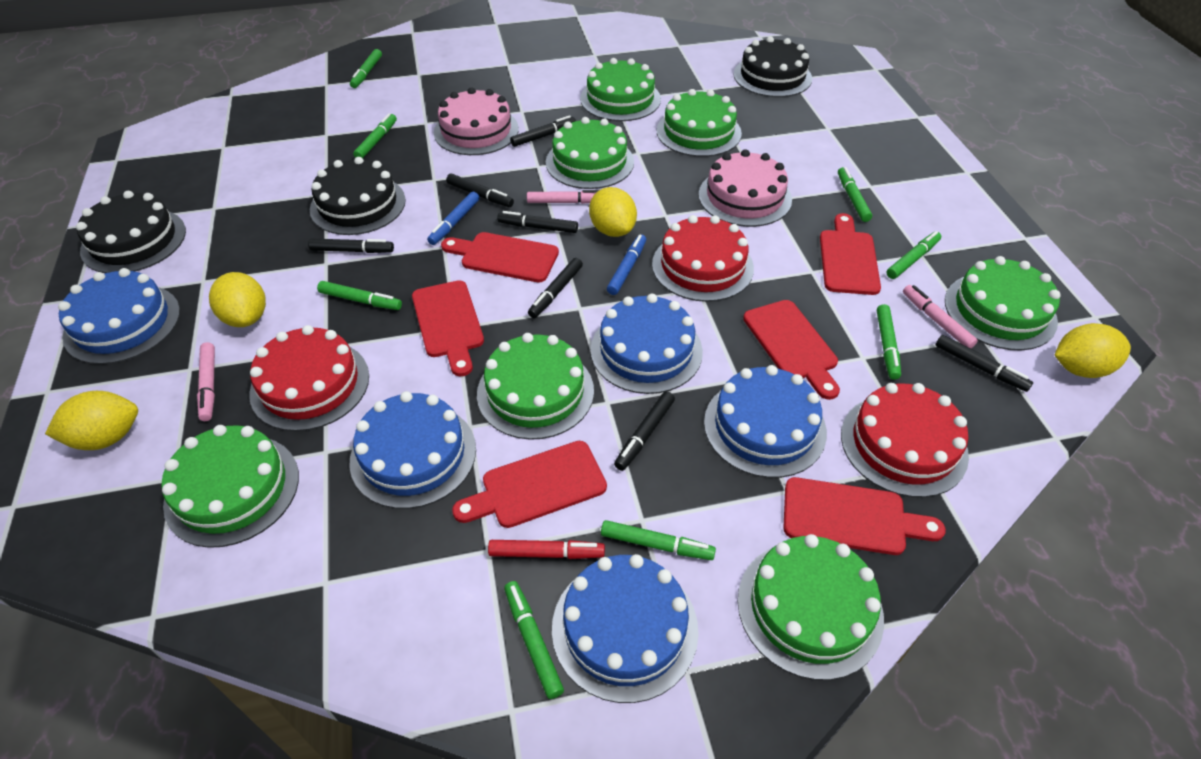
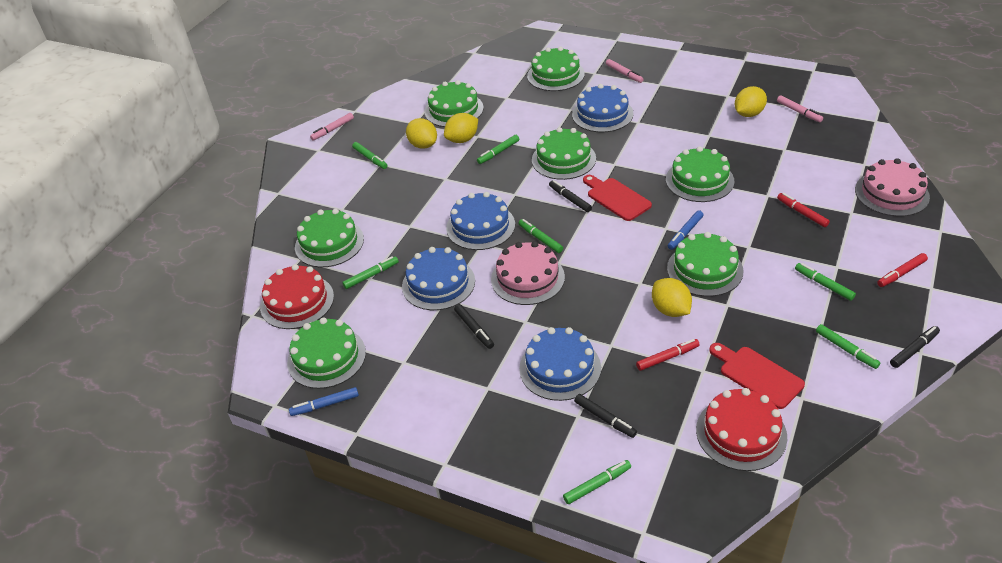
black cake: [76,191,186,273] [310,157,406,235] [734,36,812,97] = 3 -> none = 0
black marker: [308,238,394,253] [446,174,514,207] [497,211,578,233] [510,115,576,147] [528,258,583,318] [614,391,675,471] [936,335,1033,392] = 7 -> [454,304,494,349] [549,180,592,212] [574,394,637,438] [890,326,940,368] = 4
blue cake: [58,268,180,364] [349,391,476,509] [552,554,699,703] [591,294,703,394] [704,365,827,478] = 5 -> [402,247,475,310] [446,192,515,250] [519,327,601,401] [572,84,634,132] = 4
green marker: [317,281,402,310] [350,49,382,88] [353,113,397,158] [504,581,564,699] [601,520,716,560] [838,167,872,222] [877,304,901,380] [886,231,941,279] = 8 -> [342,256,399,289] [352,142,388,169] [477,135,519,164] [518,219,563,253] [563,460,631,504] [795,263,856,301] [816,324,880,369] = 7
red cake: [249,325,369,431] [652,215,754,302] [841,383,969,497] = 3 -> [260,264,334,329] [696,388,787,471] = 2
red cutting board: [412,280,484,376] [441,232,559,282] [452,441,607,528] [743,300,840,400] [783,477,946,555] [820,213,881,295] = 6 -> [583,175,652,221] [709,343,805,409] = 2
red marker: [488,540,605,559] = 1 -> [636,339,700,371] [777,193,830,227] [877,253,928,287] = 3

